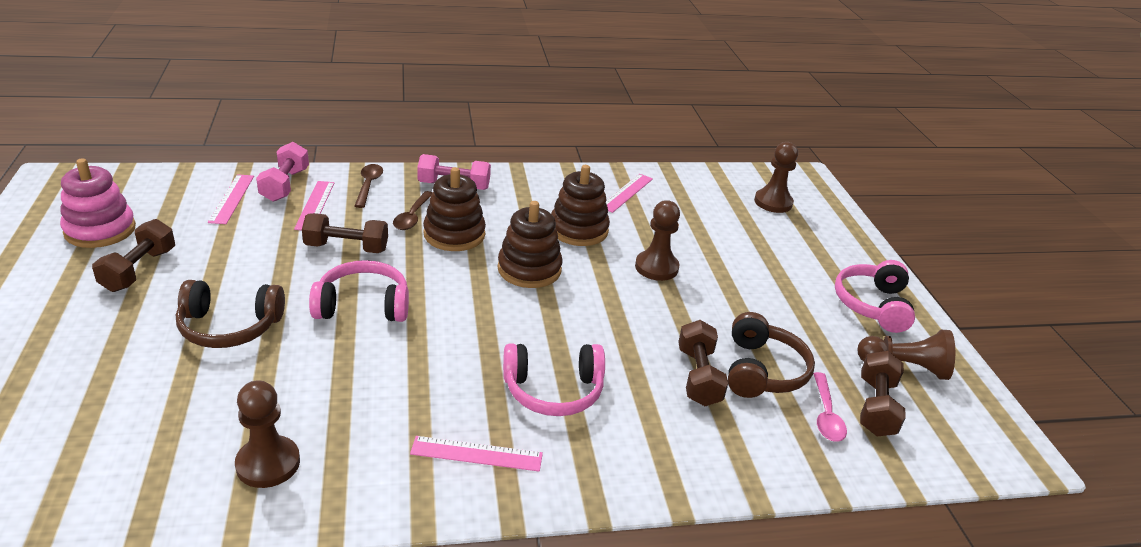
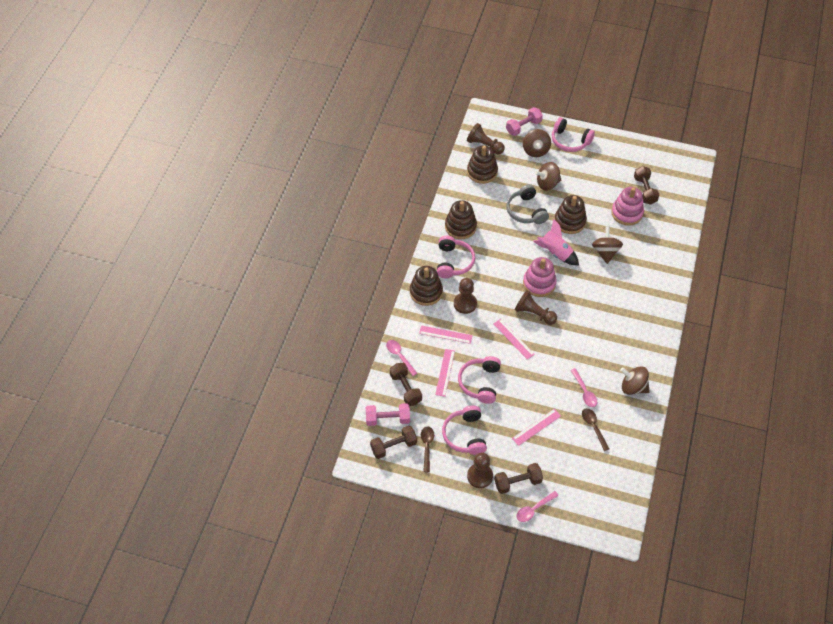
brown headphones: [176,280,285,348] [728,312,815,398] = 2 -> none = 0
brown spinning top: none = 0 -> [523,129,551,157] [535,162,561,191] [592,226,623,264] [620,366,650,395] = 4
brown stacking toy: [423,167,486,251] [498,201,563,288] [551,165,610,246] = 3 -> [410,266,443,306] [445,200,477,239] [467,145,498,184] [554,195,587,234] = 4
grey headphones: none = 0 -> [506,184,549,224] = 1
pink headphones: [309,260,409,322] [503,344,605,416] [835,260,915,333] = 3 -> [437,236,475,278] [442,406,487,455] [458,356,501,404] [552,117,595,152] = 4
pink rocket: none = 0 -> [533,219,579,265] = 1
pink spoon: [813,372,847,442] = 1 -> [386,340,417,376] [516,491,559,522] [571,368,597,407] = 3
pink stacking toy: [60,158,136,248] = 1 -> [523,257,557,297] [611,187,644,226] = 2

